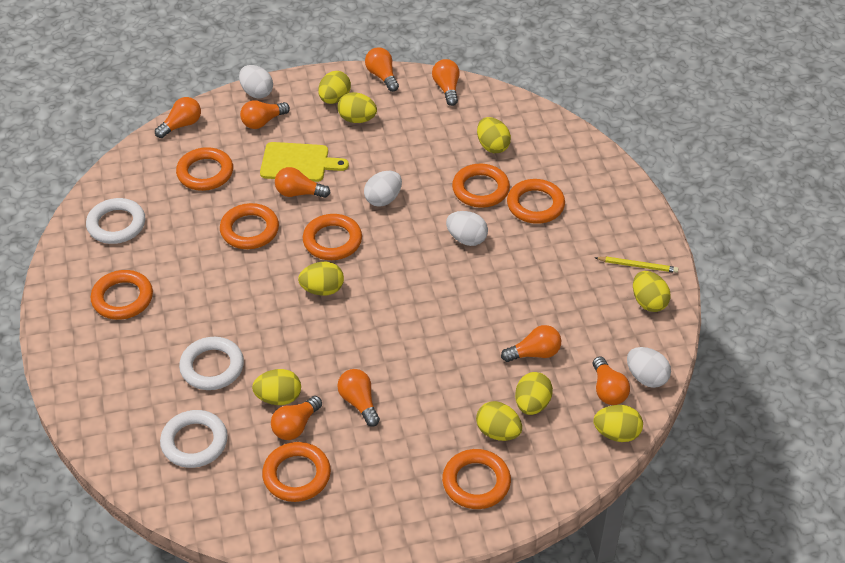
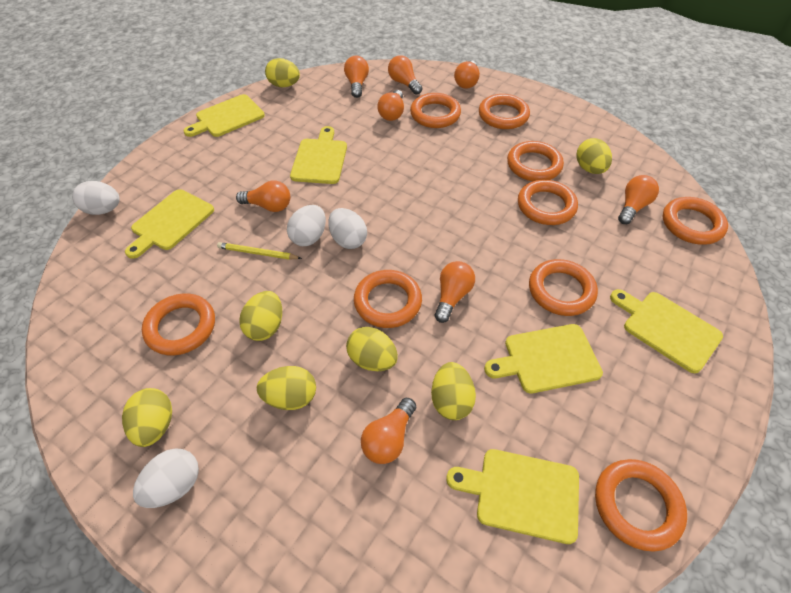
orange light bulb: [155,97,201,138] [240,100,290,129] [271,396,322,440] [275,167,330,198] [337,369,380,427] [365,47,399,92] [432,59,460,106] [501,325,561,362] [593,357,630,405] = 9 -> [236,180,290,212] [344,56,369,98] [361,398,416,464] [377,90,404,121] [388,55,422,95] [435,261,475,323] [454,60,480,89] [618,175,659,224] = 8
orange ring: [91,270,153,320] [176,147,233,191] [220,203,279,249] [262,442,331,502] [303,214,362,260] [442,449,511,509] [452,164,510,208] [507,179,565,224] = 8 -> [142,293,215,355] [354,270,422,328] [410,93,461,128] [479,94,530,129] [507,141,564,181] [518,180,578,225] [529,259,598,316] [595,459,687,552] [663,197,728,245] = 9
white ring: [86,198,145,244] [160,410,228,468] [179,337,244,390] = 3 -> none = 0
yellow cutting board: [260,142,349,182] = 1 -> [125,189,214,259] [184,94,265,137] [290,126,347,184] [446,449,579,544] [484,324,603,393] [610,289,723,373] = 6
yellow egg: [252,369,301,405] [298,262,344,296] [318,71,351,104] [338,92,377,123] [476,401,522,441] [477,117,511,153] [515,372,553,415] [594,405,643,442] [633,271,671,312] = 9 -> [122,388,172,447] [239,291,282,341] [257,366,316,410] [265,58,300,87] [346,327,398,371] [431,362,476,420] [576,138,612,174] = 7

